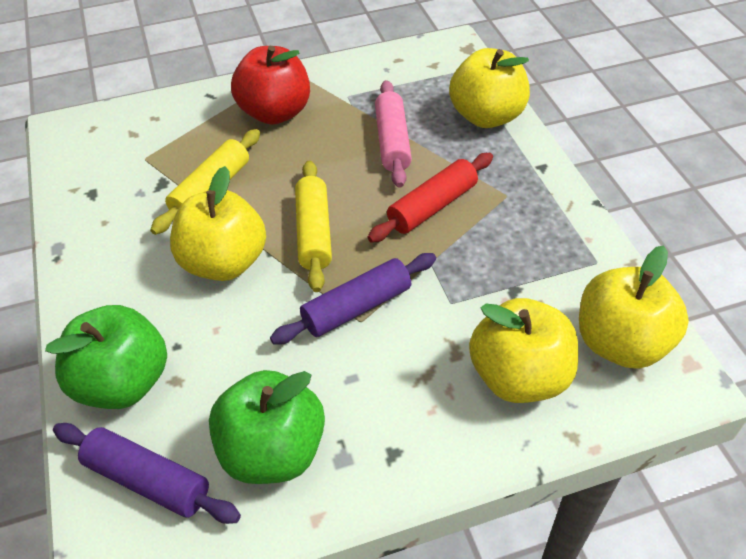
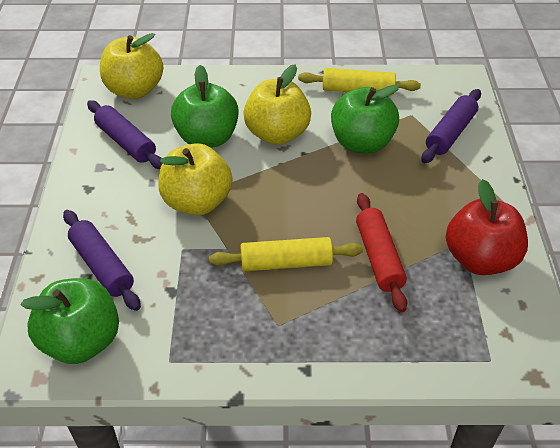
green apple: [45,305,167,409] [209,370,325,484] = 2 -> [21,278,119,364] [171,65,239,148] [331,84,400,154] = 3
pink rolling pin: [375,80,412,188] = 1 -> none = 0
purple rolling pin: [53,423,241,524] [270,253,436,345] = 2 -> [63,210,141,311] [87,100,162,169] [421,89,481,163] = 3
yellow apple: [170,166,266,281] [449,48,530,128] [469,298,578,403] [579,246,689,369] = 4 -> [100,33,163,99] [158,143,233,215] [244,64,311,145] = 3

